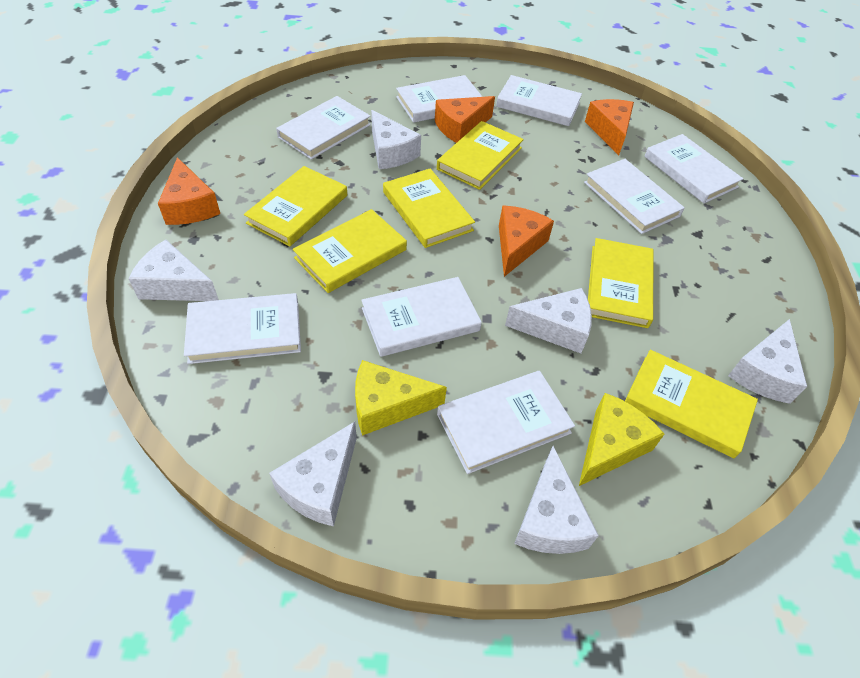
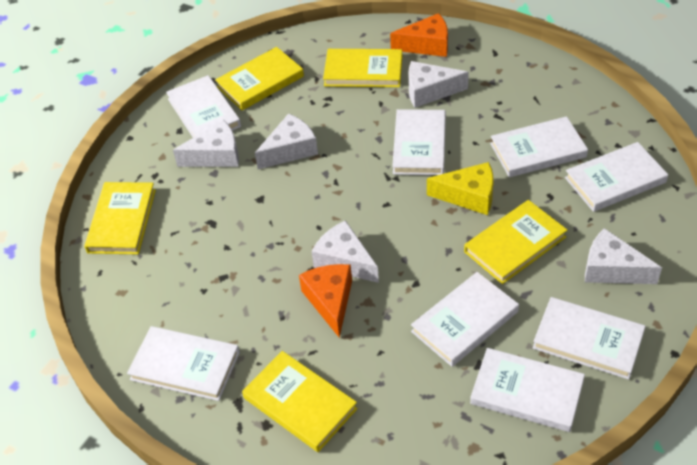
orange cheese: [158,157,220,225] [435,96,495,143] [499,205,554,277] [585,99,634,155] = 4 -> [299,264,352,338] [390,13,448,57] = 2
white cheese: [129,240,219,301] [269,422,357,526] [371,110,421,169] [505,288,592,353] [514,446,599,554] [728,319,807,404] = 6 -> [173,120,239,167] [255,113,318,169] [311,220,379,283] [408,61,469,108] [585,228,662,284] = 5
yellow book: [244,166,347,246] [293,209,407,293] [383,168,475,248] [437,121,524,190] [588,238,653,328] [625,350,758,459] = 6 -> [84,182,156,254] [215,47,304,110] [242,351,358,452] [323,49,402,87] [464,200,567,284] = 5
yellow cheese: [355,360,447,436] [579,393,664,486] = 2 -> [427,162,493,215] = 1

